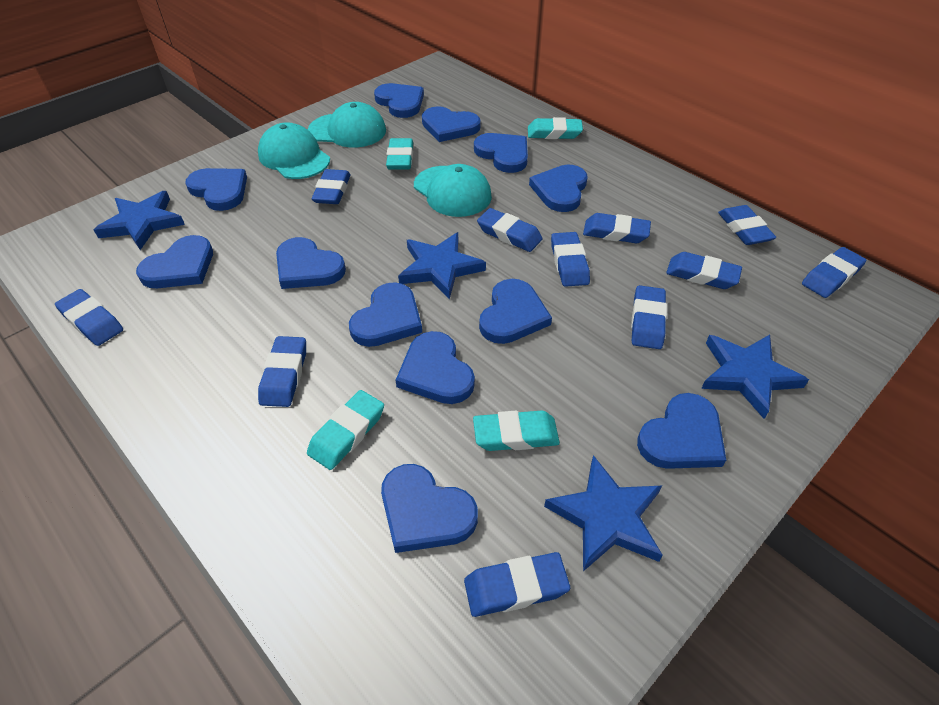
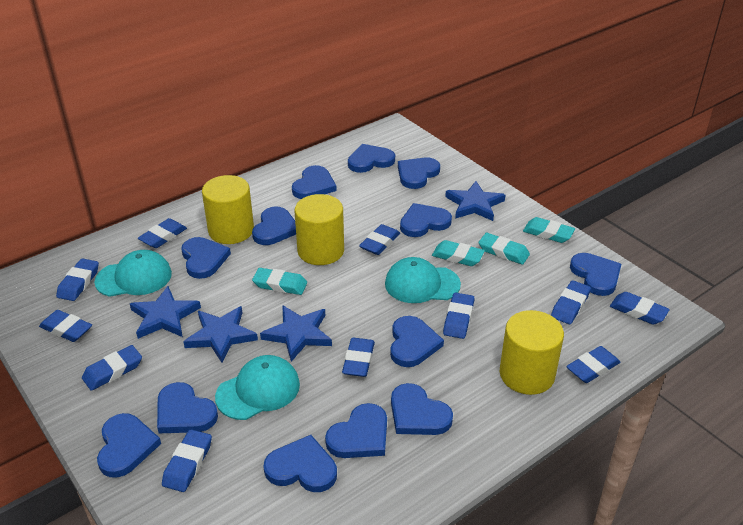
blue heart: [136,235,213,288] [185,168,247,211] [276,237,346,289] [349,283,422,347] [374,83,424,118] [381,464,478,553] [396,331,475,404] [422,106,481,142] [474,133,528,173] [479,279,552,344] [529,165,588,212] [637,393,726,469] = 12 -> [97,413,161,478] [157,382,218,433] [181,237,231,279] [252,207,296,245] [263,435,337,492] [292,165,337,199] [325,403,387,458] [348,144,395,173] [390,316,444,367] [391,383,453,435] [398,157,440,189] [400,203,452,237] [570,253,622,296] = 13
yellow cylinder: none = 0 -> [202,175,254,244] [294,194,344,265] [499,310,564,395] = 3

